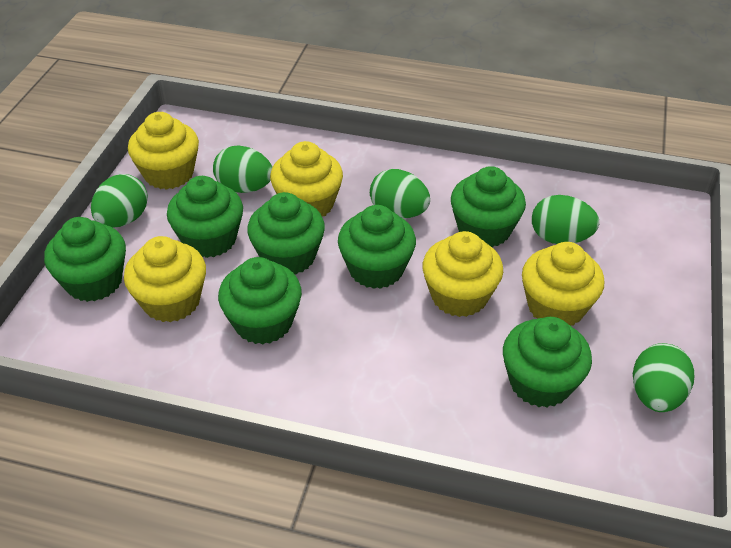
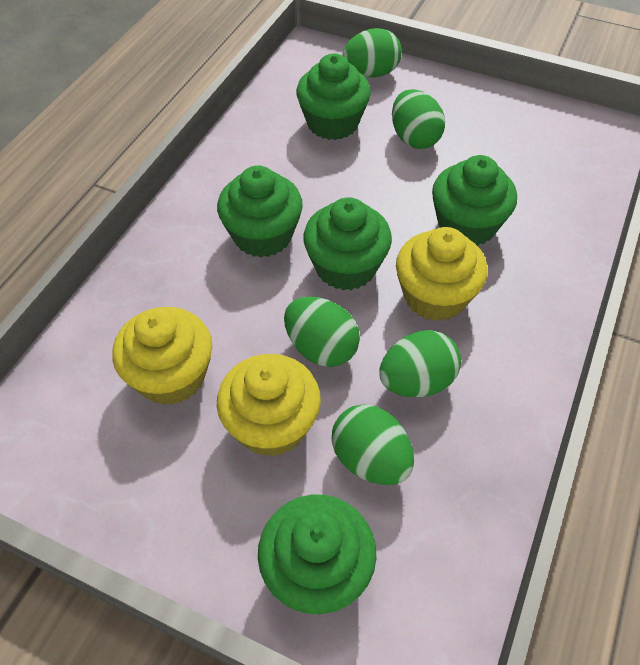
green cupcake: [44,217,126,302] [167,176,243,258] [218,257,302,345] [247,192,325,275] [338,205,416,289] [451,166,526,247] [503,317,592,408] = 7 -> [217,165,303,258] [258,495,376,614] [296,53,371,140] [303,197,392,290] [432,155,517,246] = 5
yellow cupcake: [124,236,206,322] [128,112,199,190] [270,141,343,216] [422,231,503,317] [522,242,604,326] = 5 -> [112,307,212,405] [217,354,321,457] [396,227,488,321] = 3

